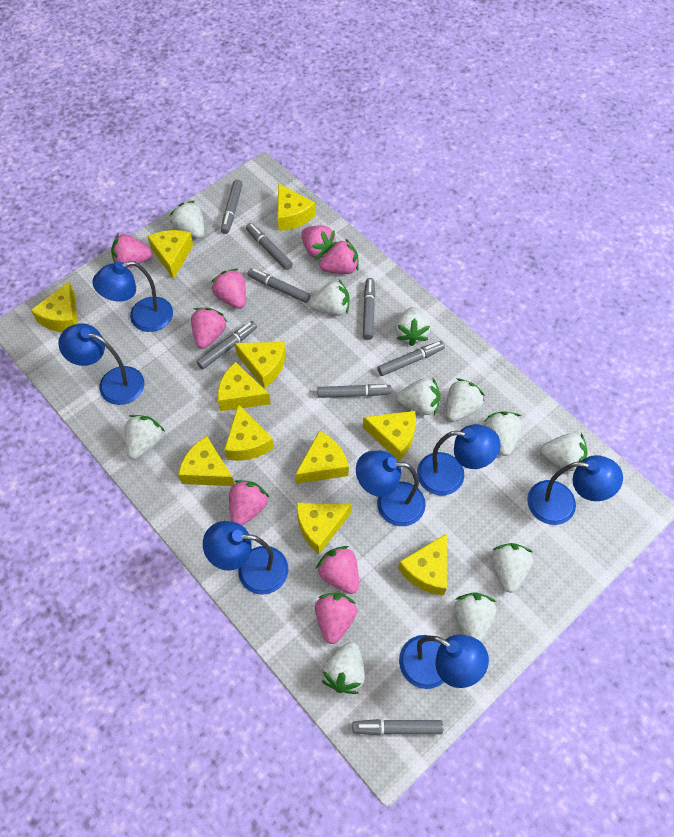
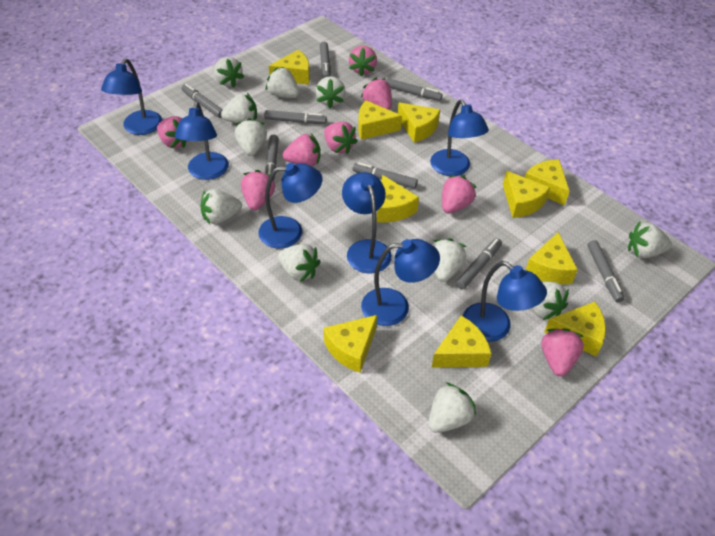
yellow cheese: [31,282,78,332] [147,230,193,279] [178,436,234,486] [218,362,271,411] [224,404,274,461] [235,342,286,388] [278,184,315,231] [295,431,349,484] [297,503,352,554] [363,411,416,461] [398,534,447,595] = 11 -> [269,50,310,85] [324,315,377,373] [358,100,402,140] [377,175,419,223] [398,102,440,143] [432,316,492,367] [503,171,550,218] [525,159,570,206] [526,232,578,284] [544,302,606,356] = 10

